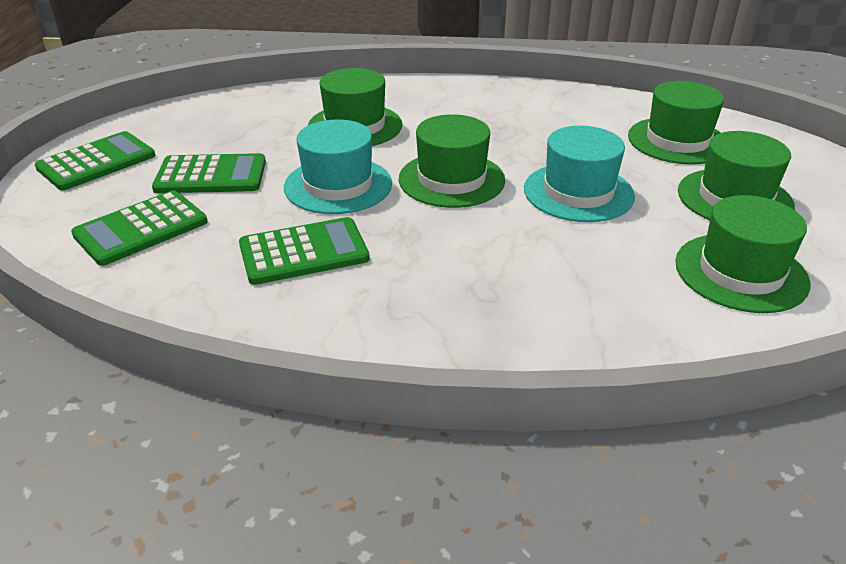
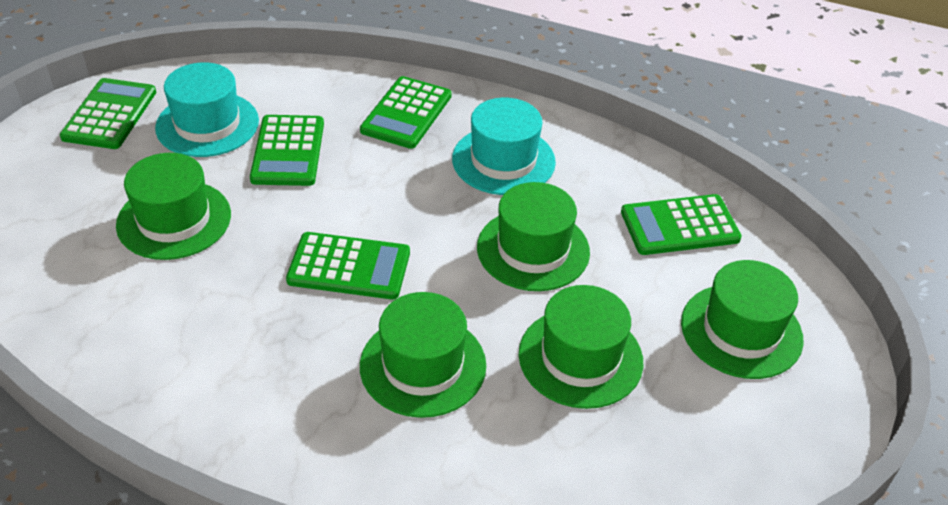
green calculator: [35,131,155,190] [71,190,208,266] [152,153,266,193] [239,217,370,285] = 4 -> [60,78,156,149] [250,115,324,186] [286,232,410,299] [360,76,452,149] [621,194,742,255] = 5

